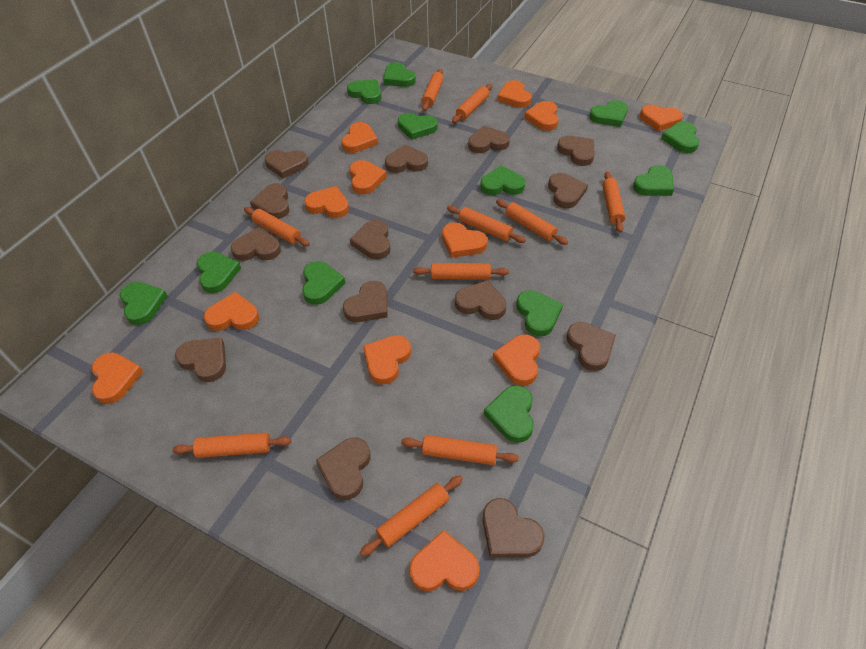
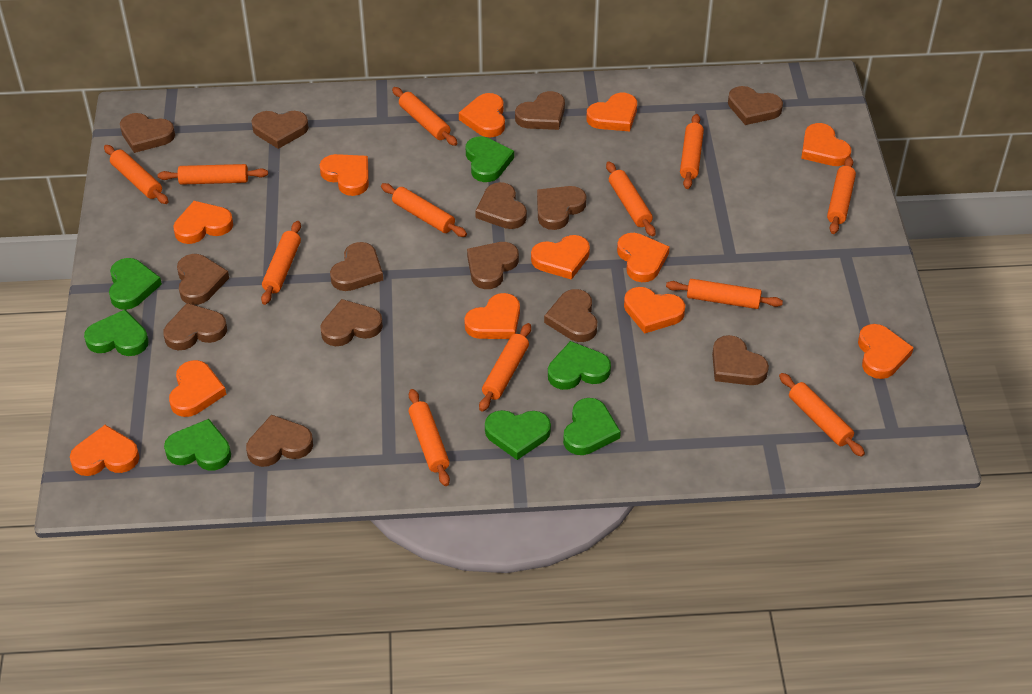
green heart: [120,282,167,325] [197,252,241,293] [302,261,345,305] [347,80,381,104] [383,62,416,87] [398,113,438,140] [480,166,525,195] [484,385,534,443] [516,290,563,337] [589,100,628,127] [633,165,674,196] [661,121,699,153] = 12 -> [84,310,149,356] [109,258,162,310] [164,419,231,471] [466,136,514,182] [485,410,551,460] [548,341,611,390] [563,398,621,455] = 7
orange rolling pin: [173,432,291,458] [244,207,310,246] [360,476,463,557] [401,435,519,465] [413,263,509,280] [422,69,444,111] [447,206,526,243] [452,84,492,123] [496,199,568,245] [602,171,625,233] = 10 -> [104,145,169,204] [158,164,268,185] [261,221,301,305] [381,183,467,237] [392,87,458,146] [408,389,450,486] [479,323,531,411] [606,162,656,237] [666,279,783,309] [680,114,704,189] [779,373,865,457] [827,157,856,234] = 12

